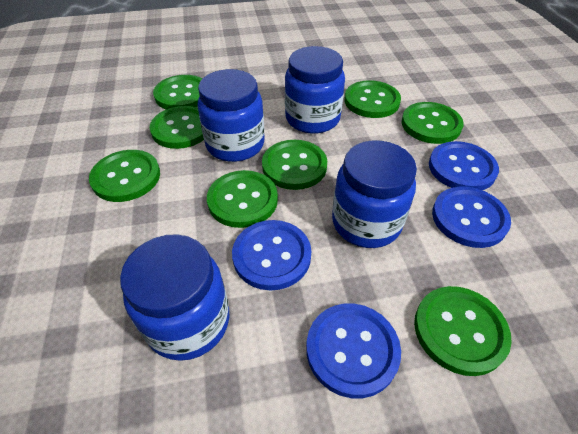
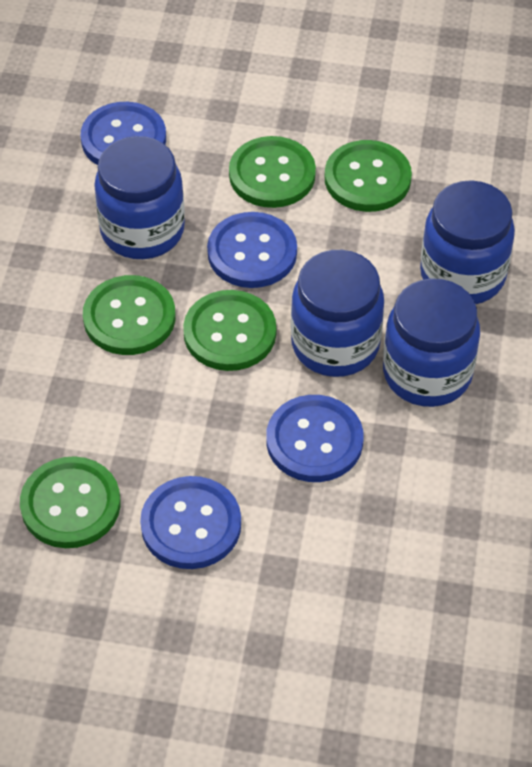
green button: [89,150,160,202] [150,106,204,149] [153,75,202,109] [207,170,278,228] [262,140,327,190] [344,80,401,118] [401,102,464,144] [414,286,512,376] = 8 -> [20,456,121,548] [83,275,176,355] [183,290,276,371] [229,136,316,208] [325,140,412,212] = 5

